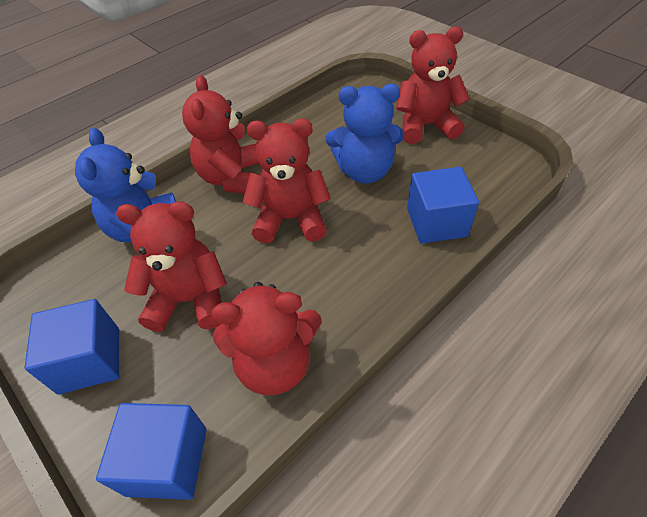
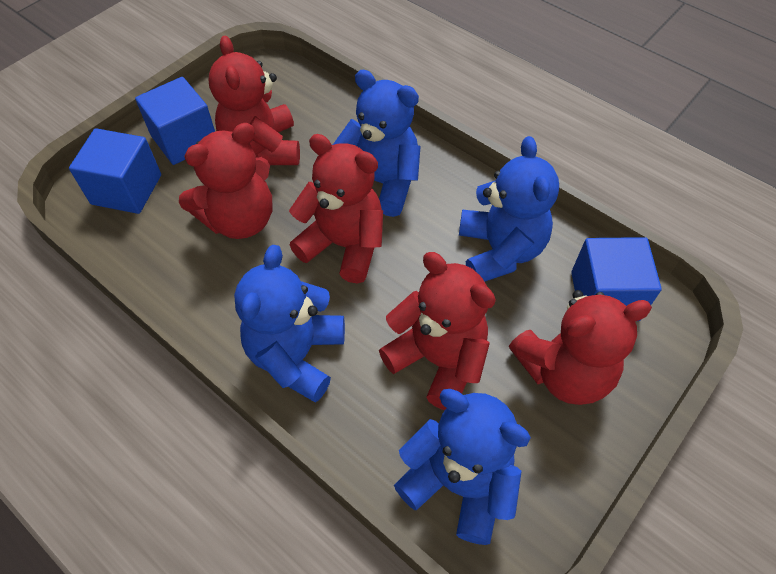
blue teddy bear: [75,128,176,242] [326,84,404,184] = 2 -> [234,245,345,402] [333,70,421,217] [394,389,531,545] [459,136,559,282] = 4

